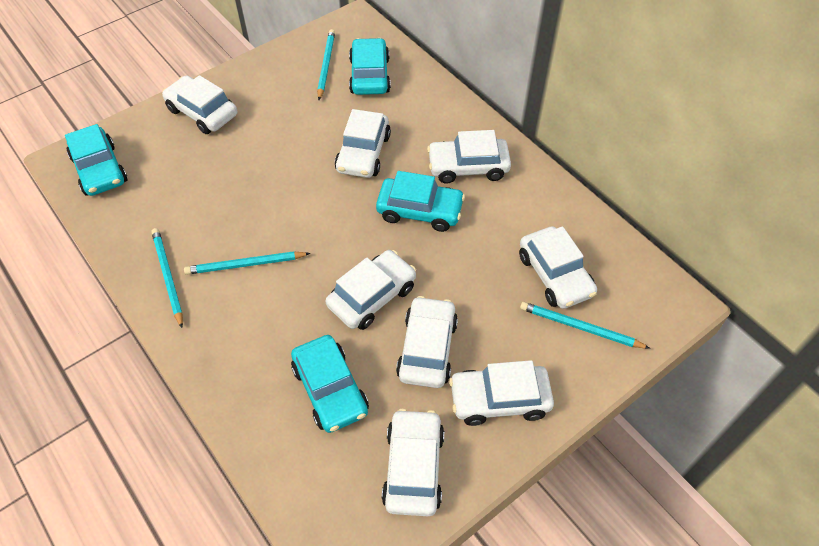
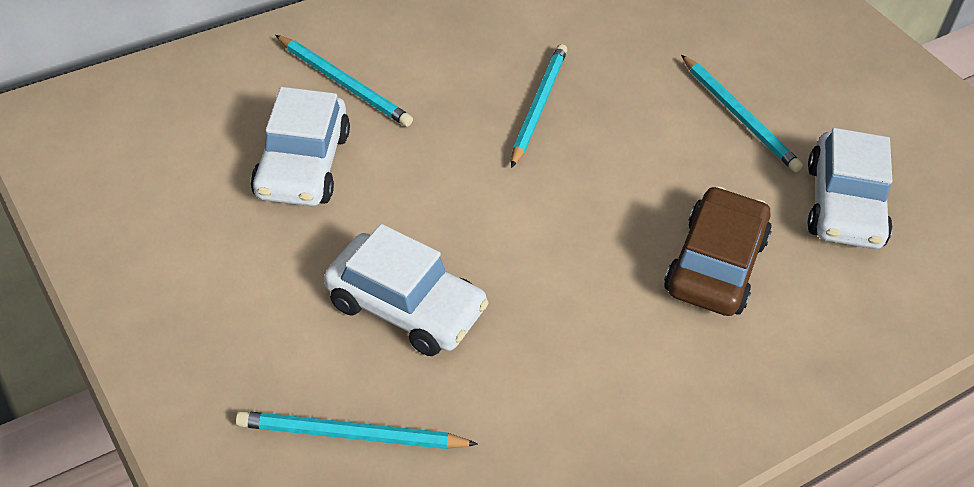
brown car: none = 0 -> [664,186,772,316] = 1
turquoise car: [65,124,127,196] [291,335,369,433] [349,38,391,95] [376,171,465,232] = 4 -> none = 0
white car: [162,75,237,134] [326,250,416,330] [335,109,391,178] [382,409,444,516] [396,296,458,388] [427,130,511,184] [449,360,554,426] [519,226,597,309] = 8 -> [251,87,350,206] [324,224,489,356] [807,128,892,249] = 3

